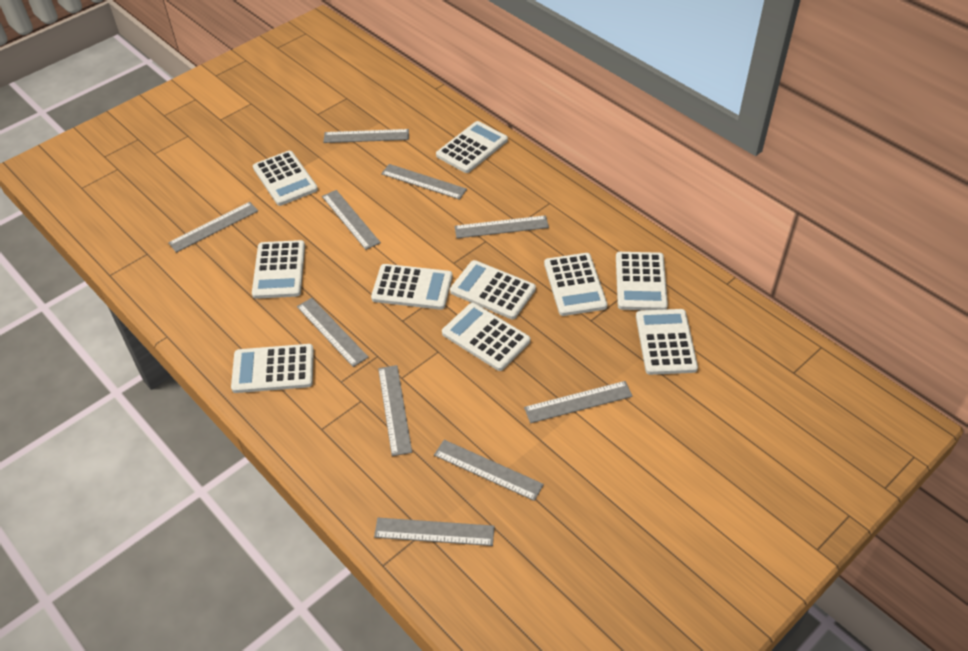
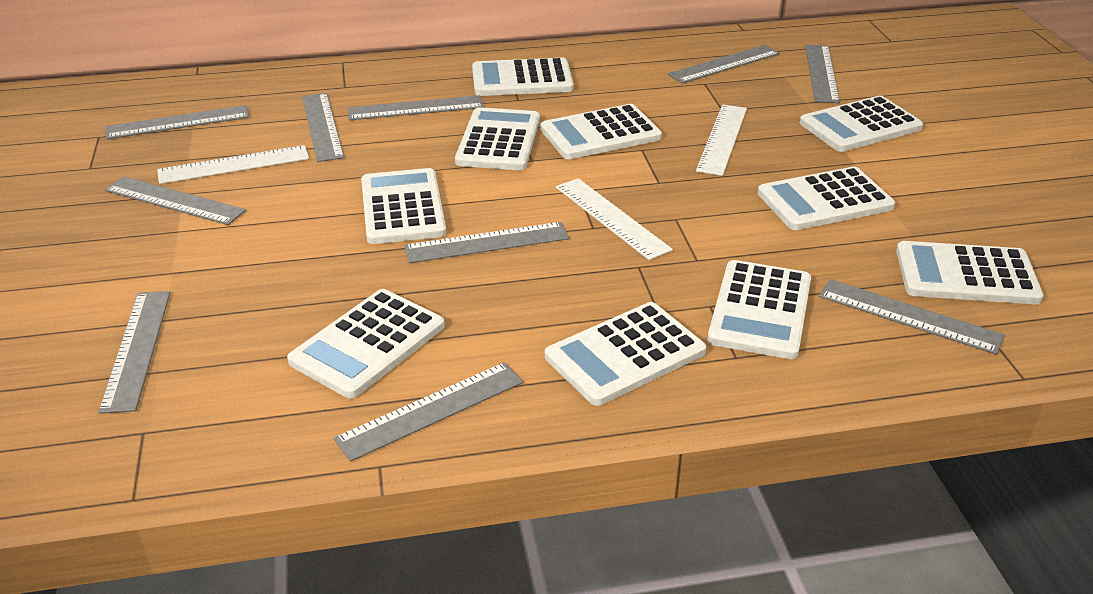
white ruler: none = 0 -> [157,145,309,184] [556,178,673,260] [696,105,747,176] = 3

